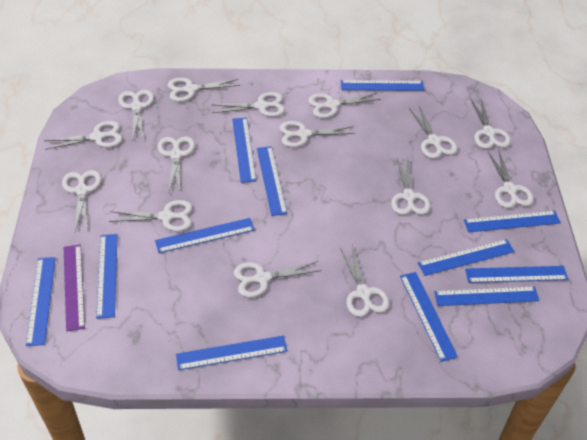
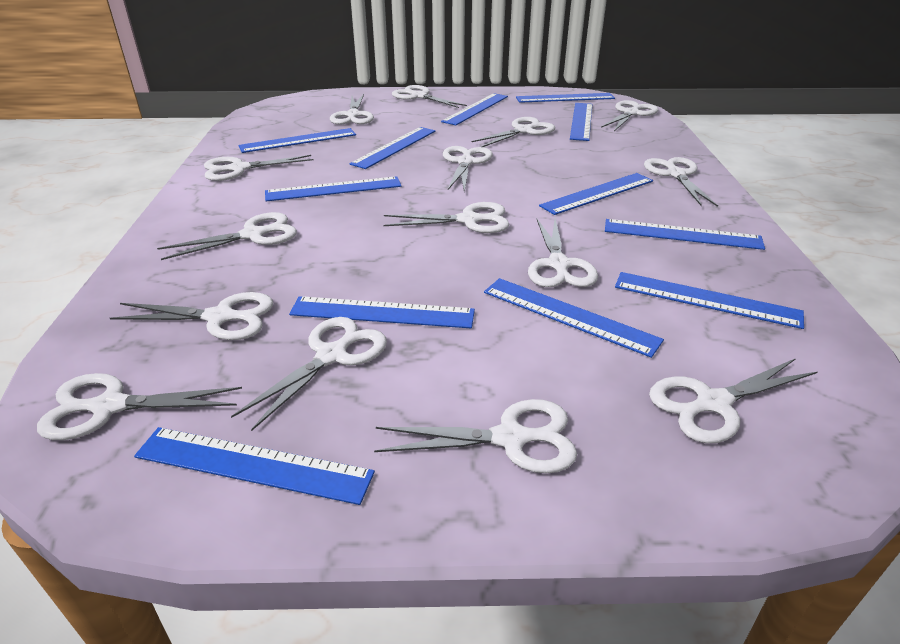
purple ruler: [64,244,85,331] = 1 -> none = 0

